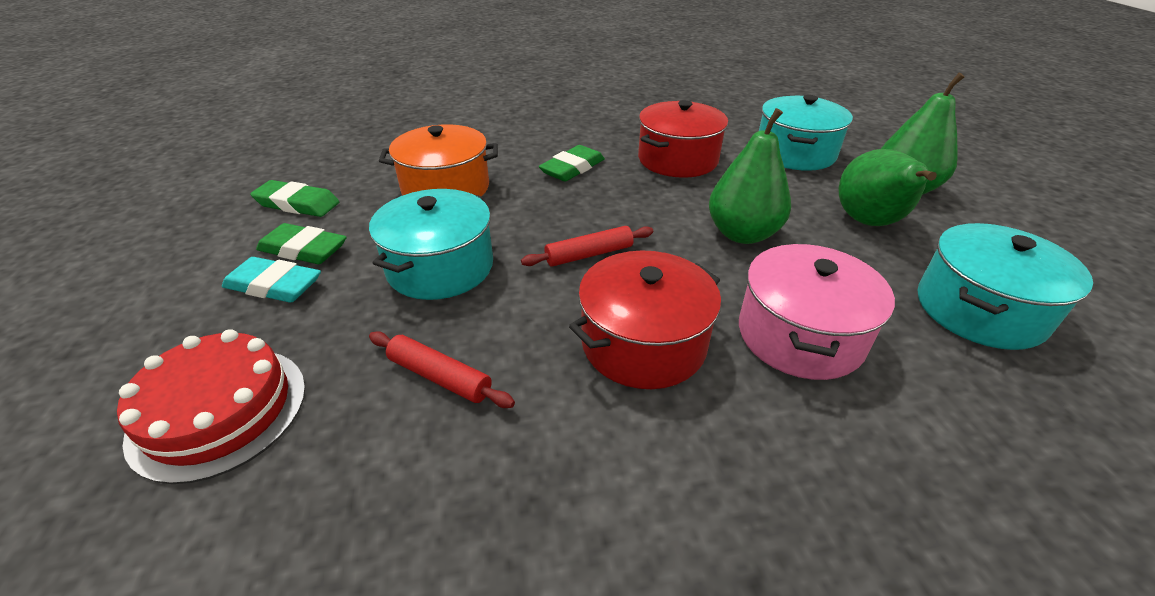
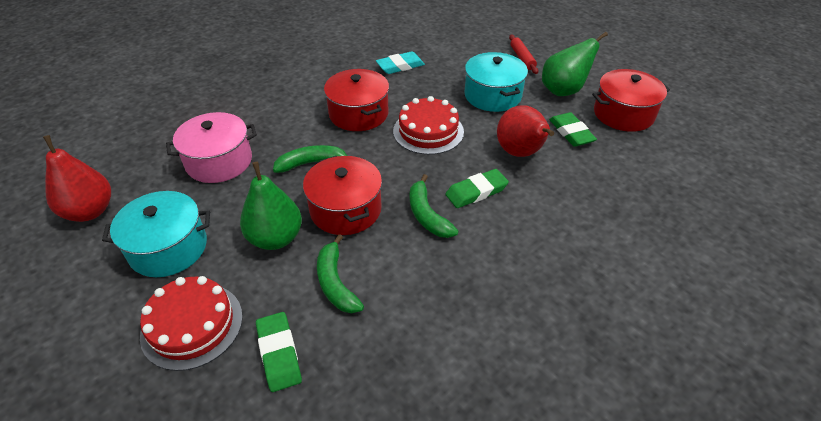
green banana: none = 0 -> [273,145,347,173] [317,234,364,313] [410,174,459,238] = 3
green pear: [709,108,791,244] [839,149,937,226] [881,73,965,195] = 3 -> [240,162,302,250] [542,32,608,96] = 2
orange pot: [379,124,498,196] = 1 -> none = 0
red cake: [117,329,305,484] = 1 -> [140,276,243,371] [393,96,464,155] = 2
red pear: none = 0 -> [43,135,111,222] [497,105,554,157] = 2
red pot: [569,250,721,389] [638,100,728,178] = 2 -> [303,156,382,235] [324,69,389,131] [592,69,670,132] = 3
red rolling pin: [369,331,515,408] [521,226,653,267] = 2 -> [509,35,538,74] = 1
turquoise pot: [369,189,493,300] [759,95,853,171] [918,223,1093,350] = 3 -> [102,191,210,277] [464,52,528,112] = 2

